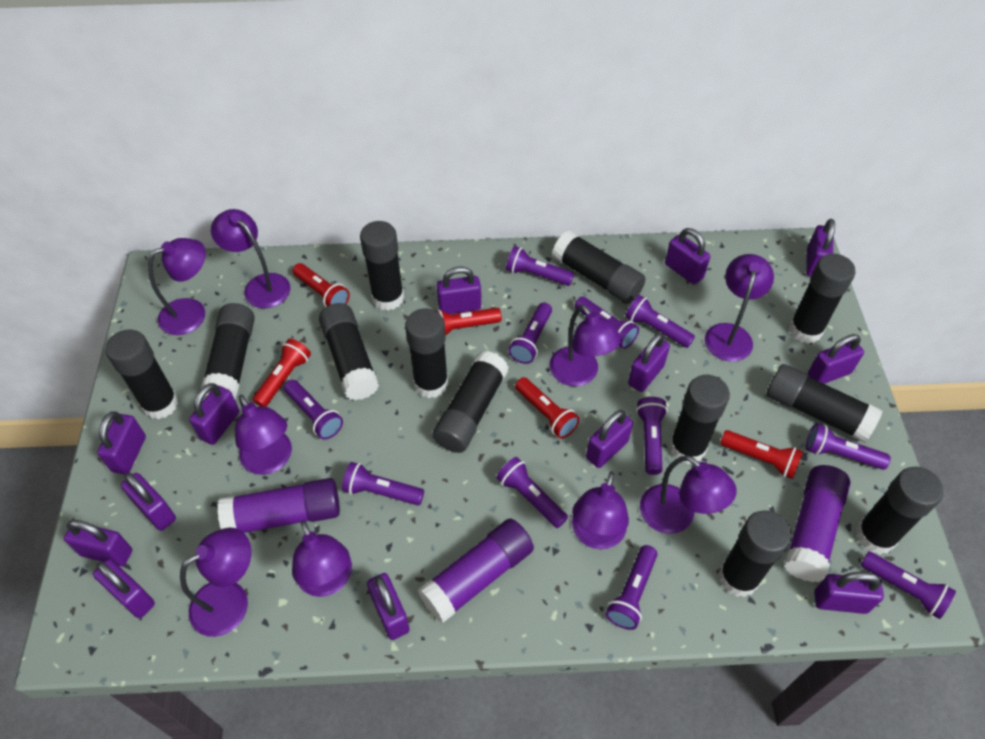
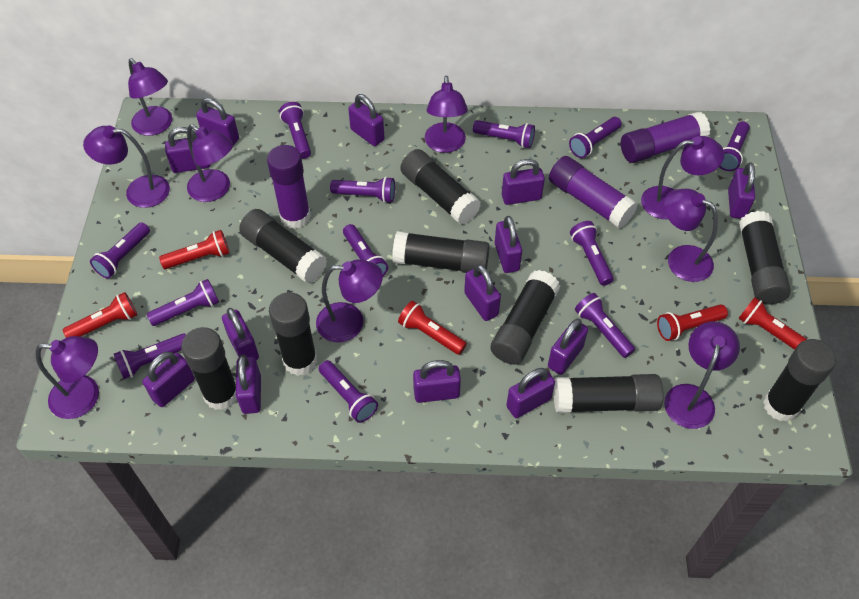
black glue stick: [105,329,178,419] [201,303,255,399] [319,303,379,400] [360,221,404,311] [405,308,448,398] [433,351,509,453] [552,231,646,304] [669,375,730,464] [718,510,792,597] [766,364,883,443] [789,254,855,344] [856,467,944,554] = 12 -> [181,327,237,410] [239,209,327,283] [269,292,317,376] [392,231,490,273] [400,149,481,225] [490,270,560,365] [554,374,664,413] [739,211,791,305] [763,339,836,422] = 9
purple flashlight: [284,380,343,439] [342,462,424,505] [496,457,568,528] [506,246,574,286] [509,302,552,364] [575,297,639,349] [606,545,657,630] [625,295,695,348] [636,397,668,475] [806,423,891,470] [861,551,956,619] = 11 -> [90,222,150,278] [114,333,186,379] [147,279,219,326] [279,102,311,159] [319,360,378,423] [330,177,395,203] [343,224,388,276] [473,120,535,148] [569,117,622,158] [570,221,614,286] [575,293,635,358] [719,121,750,171] = 12

